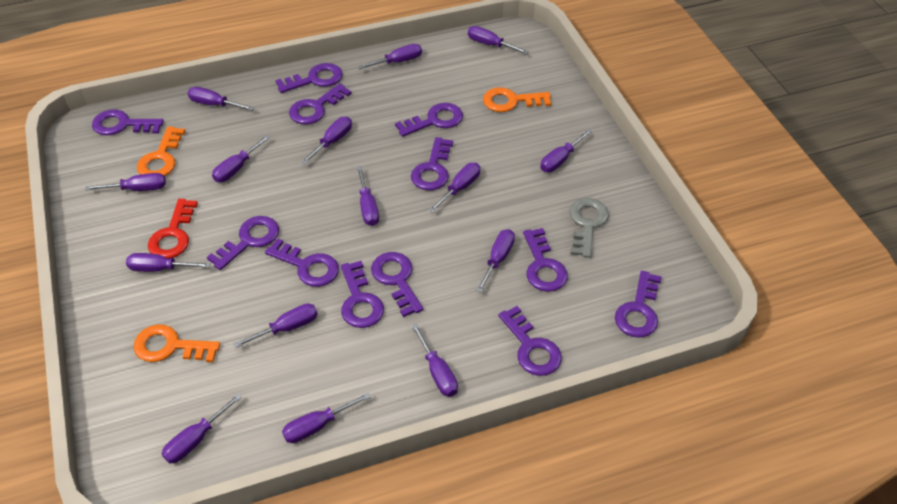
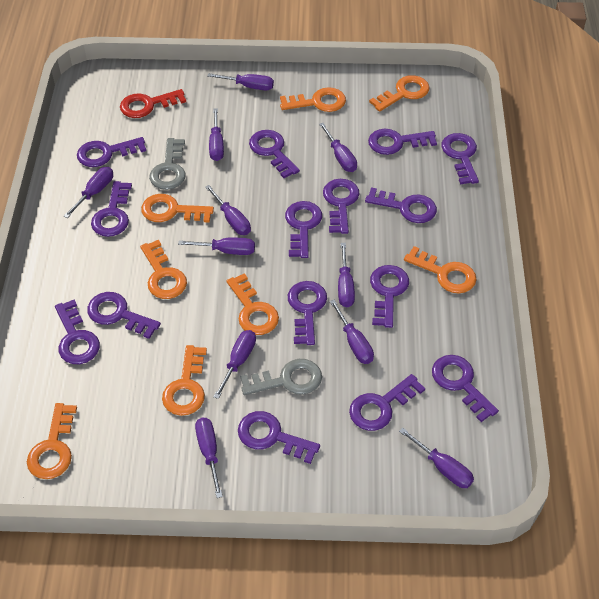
grey key: [569,198,609,258] = 1 -> [149,138,186,190] [240,359,322,395] = 2
orange key: [133,324,220,362] [137,126,185,176] [483,87,551,112] = 3 -> [27,403,77,479] [140,240,187,299] [141,194,214,223] [162,345,207,416] [226,273,279,335] [280,87,346,112] [369,75,430,112] [404,246,477,293] = 8
purple key: [92,110,164,135] [207,216,279,270] [265,238,339,287] [275,63,343,93] [289,83,352,125] [341,261,384,328] [371,252,423,317] [395,103,463,137] [411,137,453,190] [498,306,562,376] [523,228,568,292] [615,271,662,338] = 12 -> [55,300,100,364] [77,137,146,167] [87,292,161,339] [91,181,132,237] [238,411,320,464] [249,130,300,178] [285,201,322,258] [288,281,327,345] [323,179,359,234] [349,374,425,431] [365,187,437,223] [368,129,437,155] [370,265,409,328] [432,355,499,422] [441,133,479,185] = 15
purple screwdriver: [85,173,166,191] [126,253,211,272] [162,393,242,463] [188,87,254,111] [212,135,270,182] [233,303,318,348] [282,393,371,443] [301,117,352,164] [357,166,379,226] [358,44,422,70] [412,324,458,397] [429,163,480,212] [468,26,529,54] [476,229,515,292] [540,129,592,172] = 15 -> [63,167,113,218] [178,238,255,255] [195,418,223,498] [205,185,251,235] [207,73,274,91] [209,108,224,161] [213,330,256,399] [319,123,357,172] [330,300,374,364] [338,243,355,307] [399,428,474,488] = 11

